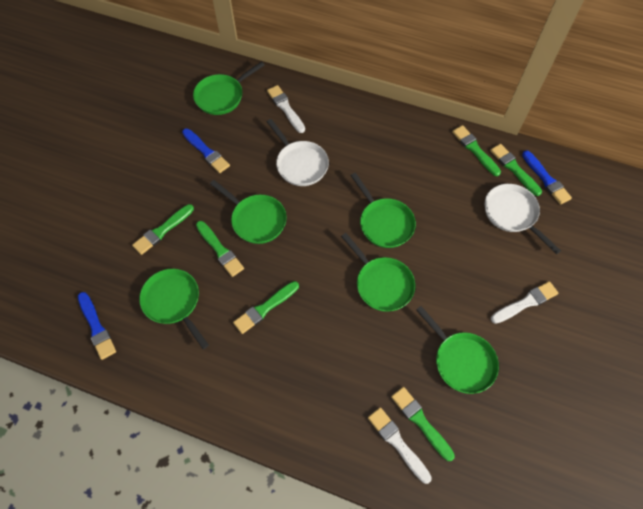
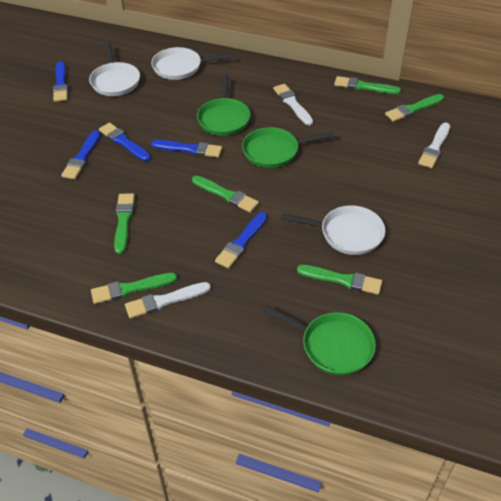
blue brush: [78,292,116,360] [182,128,230,173] [522,150,572,205] = 3 -> [53,62,68,102] [61,130,101,179] [99,122,151,161] [151,140,222,158] [215,212,267,268] = 5
green pan: [139,269,209,349] [193,61,264,115] [210,180,287,244] [341,233,415,312] [351,173,416,248] [416,306,499,394] = 6 -> [197,74,251,136] [242,127,334,168] [263,305,376,375] = 3
white pan: [267,119,329,186] [485,184,561,255] = 2 -> [89,41,140,96] [151,47,233,80] [281,205,385,255] = 3

